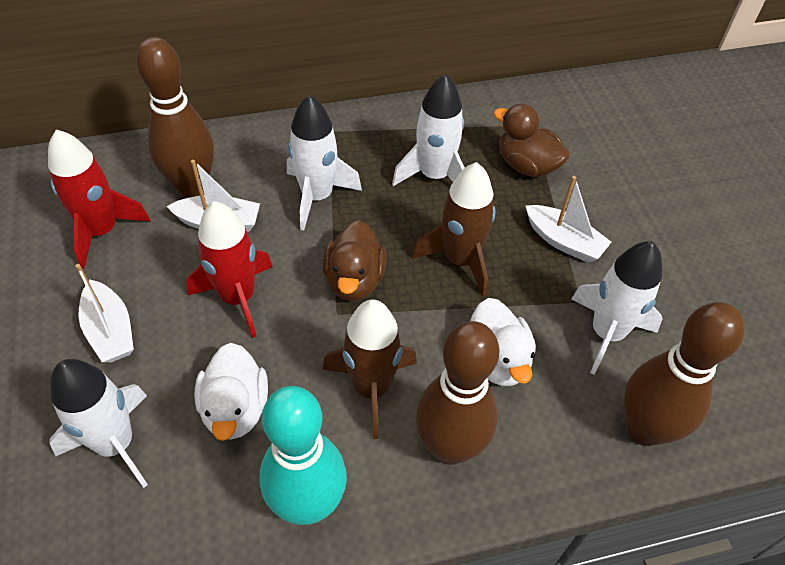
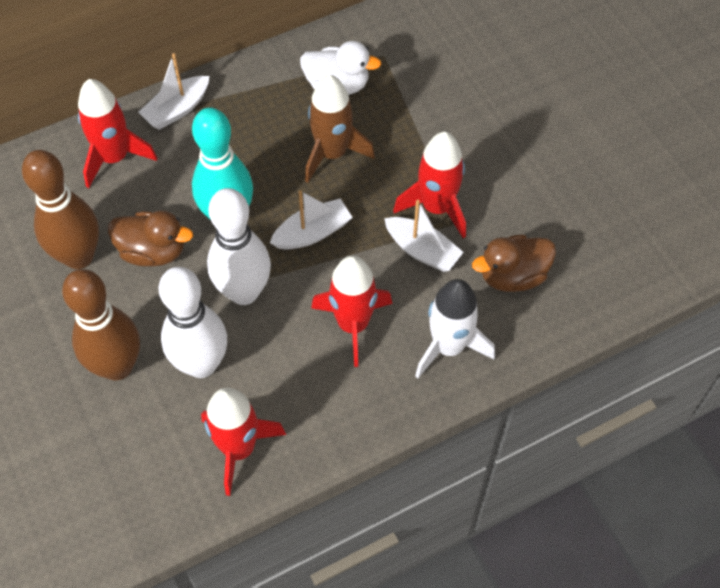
brown bowling pin: [136,37,214,197] [415,321,499,465] [623,302,745,446] = 3 -> [22,150,99,269] [62,269,140,380] = 2
brown rocket: [322,299,417,439] [412,162,496,297] = 2 -> [305,75,375,183] = 1
red rocket: [48,129,150,269] [186,201,273,338] = 2 -> [78,79,157,188] [201,387,286,496] [311,255,392,367] [393,132,466,238] = 4
white bowling pin: none = 0 -> [159,267,227,378] [207,188,271,305] = 2
white duck: [195,343,268,441] [470,298,536,386] = 2 -> [300,41,382,95] = 1
white rocket: [50,359,148,488] [287,95,362,231] [392,74,465,186] [571,241,663,375] = 4 -> [415,279,495,378] = 1

